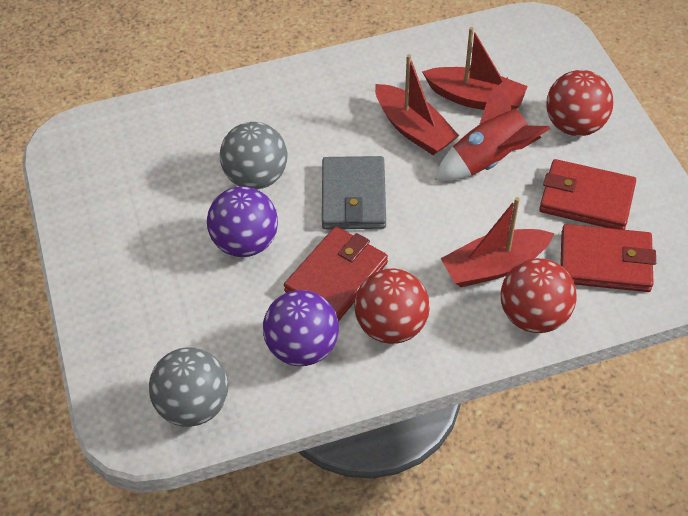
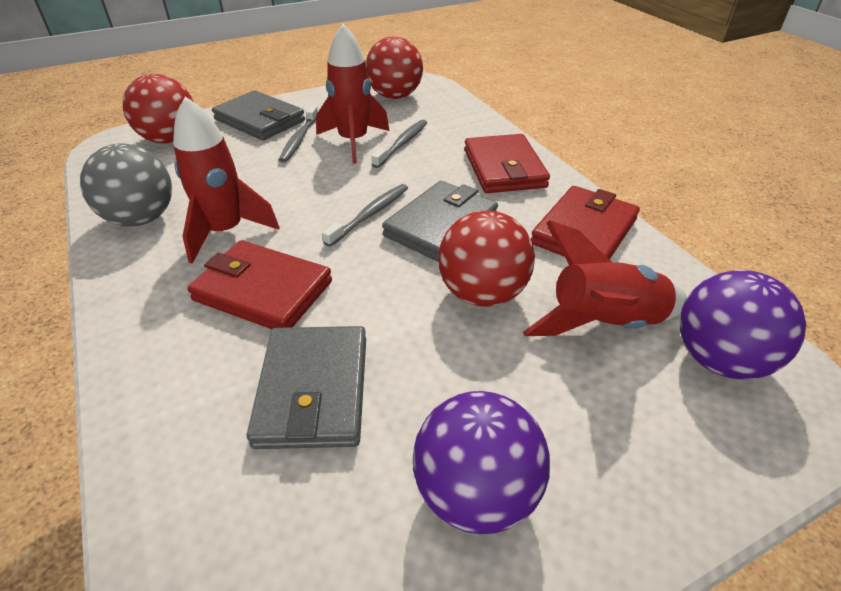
grey ball: [149,347,228,427] [220,122,288,189] = 2 -> [80,143,172,226] = 1
grey toothbrush: none = 0 -> [279,106,318,163] [322,184,408,247] [371,120,427,168] = 3
grey wallet: [322,156,386,230] = 1 -> [212,90,305,140] [247,326,366,449] [382,181,498,262] = 3
red boat: [375,54,459,155] [422,27,528,110] [441,197,554,287] = 3 -> none = 0
red rocket: [435,77,551,181] = 1 -> [173,97,279,264] [316,24,389,164] [523,220,687,336] = 3

